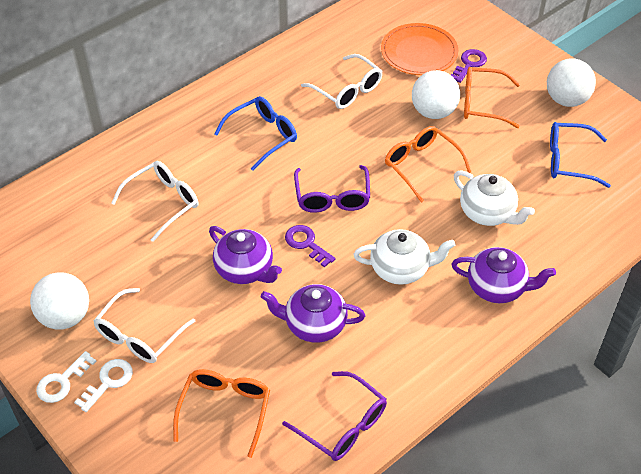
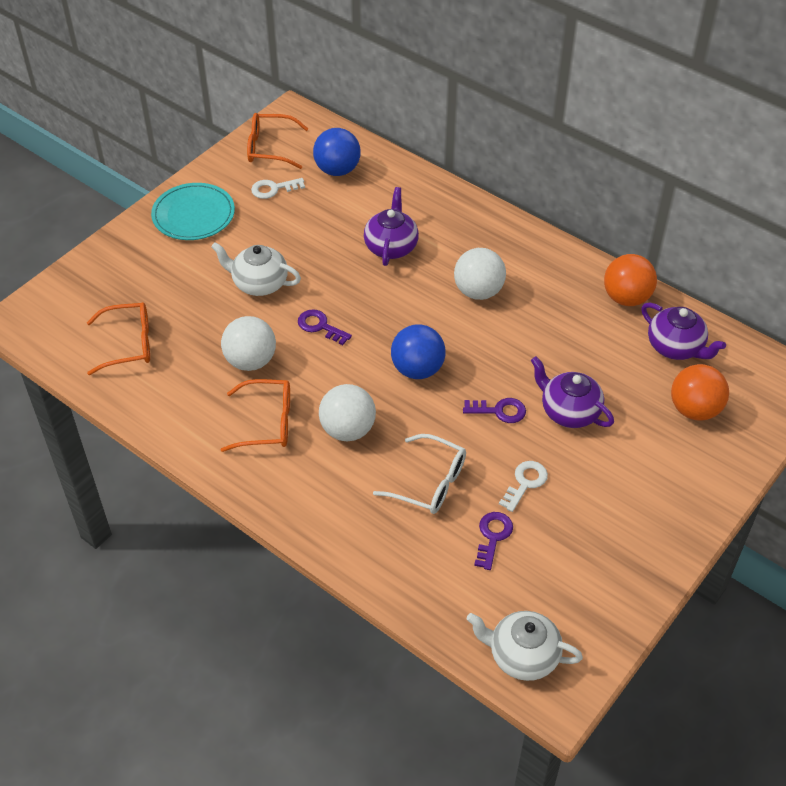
blue ball: none = 0 -> [313,128,361,176] [391,324,446,379] = 2
blue glasses: [214,96,297,171] [550,122,611,188] = 2 -> none = 0
orange ball: none = 0 -> [604,254,657,306] [671,364,729,421] = 2
orange plate: [381,23,458,75] = 1 -> none = 0
purple glasses: [282,371,387,461] [294,165,370,213] = 2 -> none = 0
purple key: [285,225,335,268] [451,49,487,83] = 2 -> [298,309,352,345] [463,398,526,423] [474,512,513,570] = 3
turquoise plate: none = 0 -> [151,183,235,240] = 1
white glasses: [94,288,195,363] [111,161,198,242] [301,54,382,109] = 3 -> [373,434,466,514] = 1

